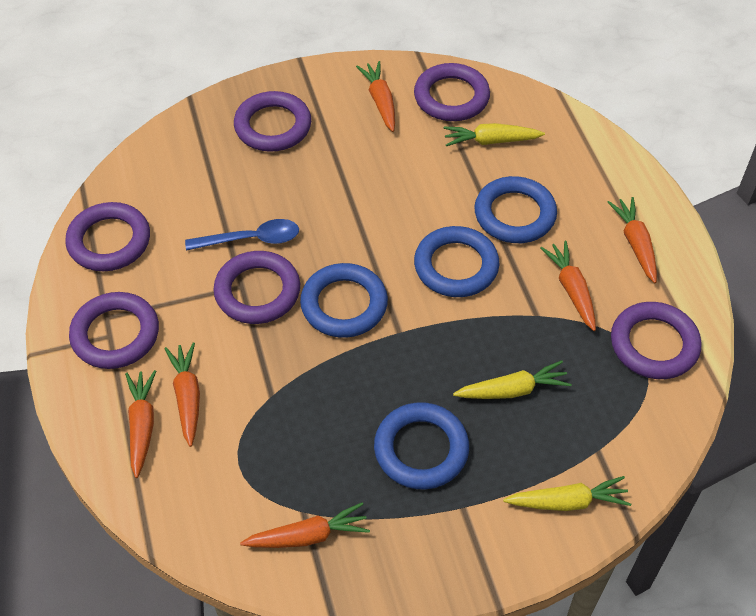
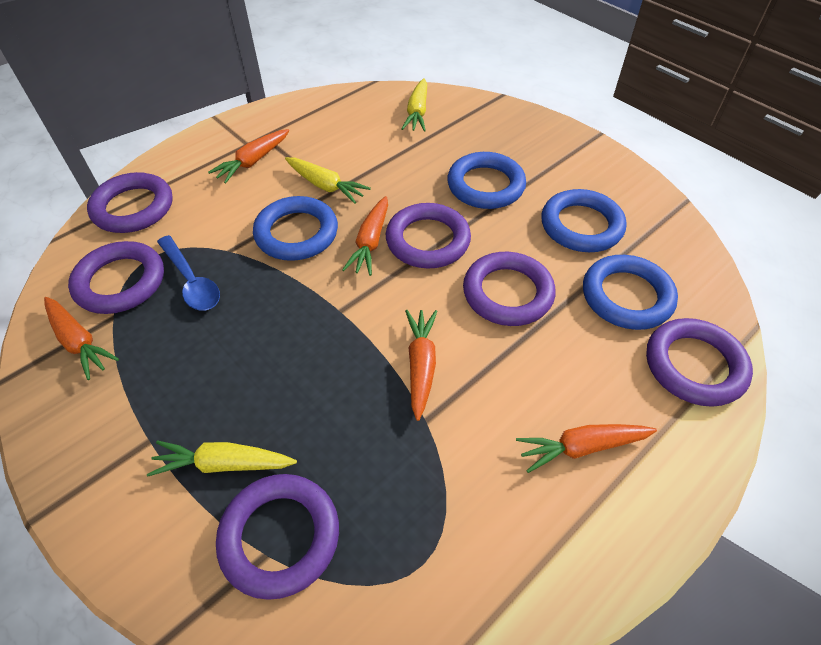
orange carrot: [125,370,156,478] [164,342,200,447] [240,502,370,548] [356,61,395,132] [540,241,596,331] [608,197,657,283] = 6 -> [44,297,119,380] [208,129,289,183] [342,196,388,276] [405,310,437,421] [516,424,657,473] = 5

